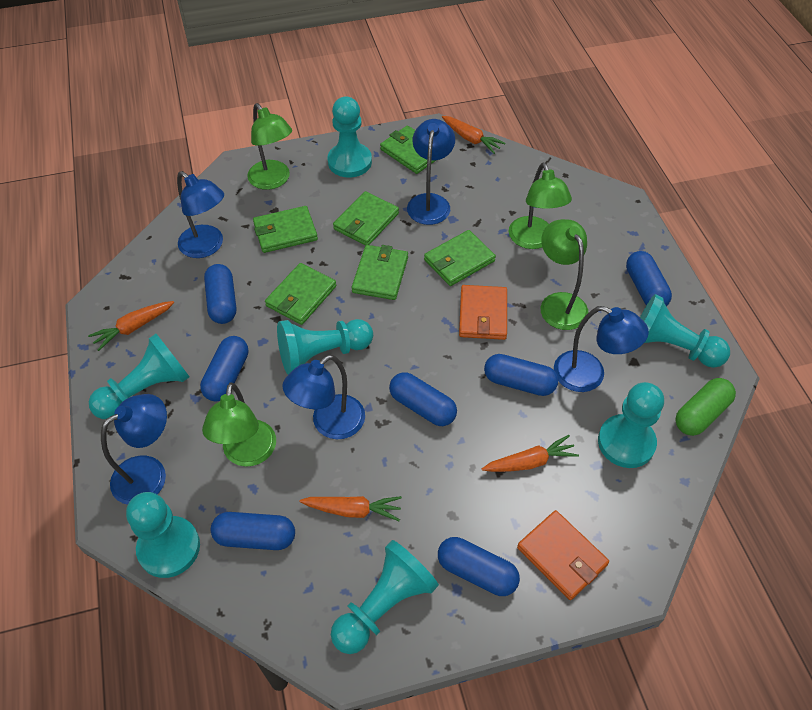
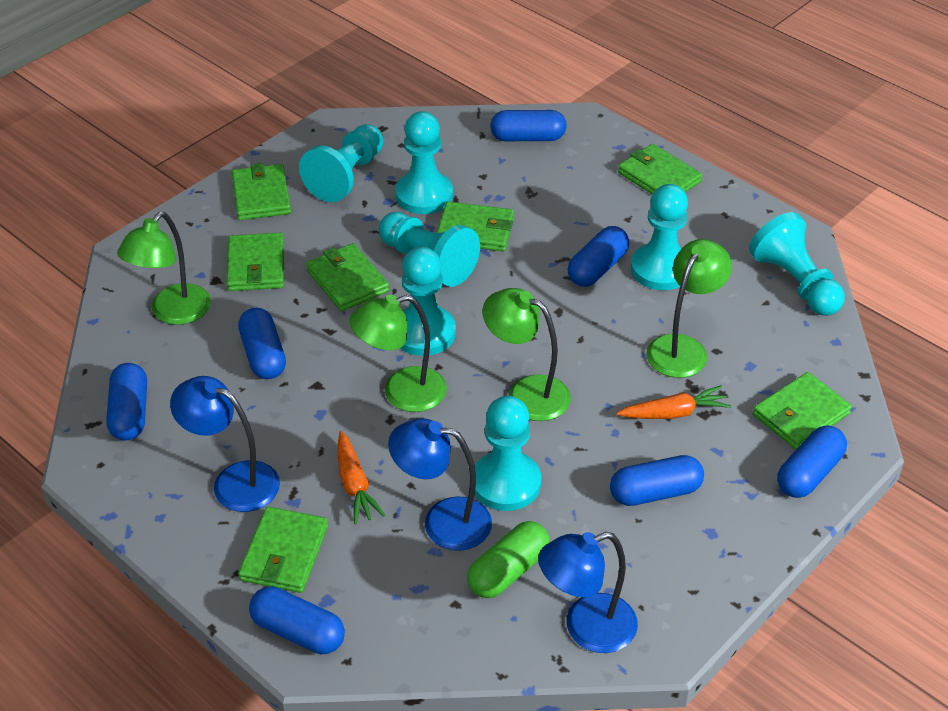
blue lamp: [101,394,167,505] [177,171,224,258] [282,355,365,439] [407,119,455,225] [554,306,649,392] = 5 -> [170,376,280,512] [388,418,492,551] [538,532,638,653] = 3
green wallet: [253,206,318,253] [265,263,336,325] [333,191,399,246] [352,245,408,300] [380,126,436,174] [424,230,496,286] = 6 -> [226,233,284,291] [232,163,291,220] [238,507,328,593] [306,243,389,311] [437,201,514,251] [618,144,702,195] [753,372,852,449] = 7
orange carrot: [88,301,174,351] [299,496,402,521] [442,116,505,154] [481,435,579,472] = 4 -> [338,431,385,524] [616,385,731,419] = 2
orange wallet: [459,285,507,340] [517,510,609,600] = 2 -> none = 0

